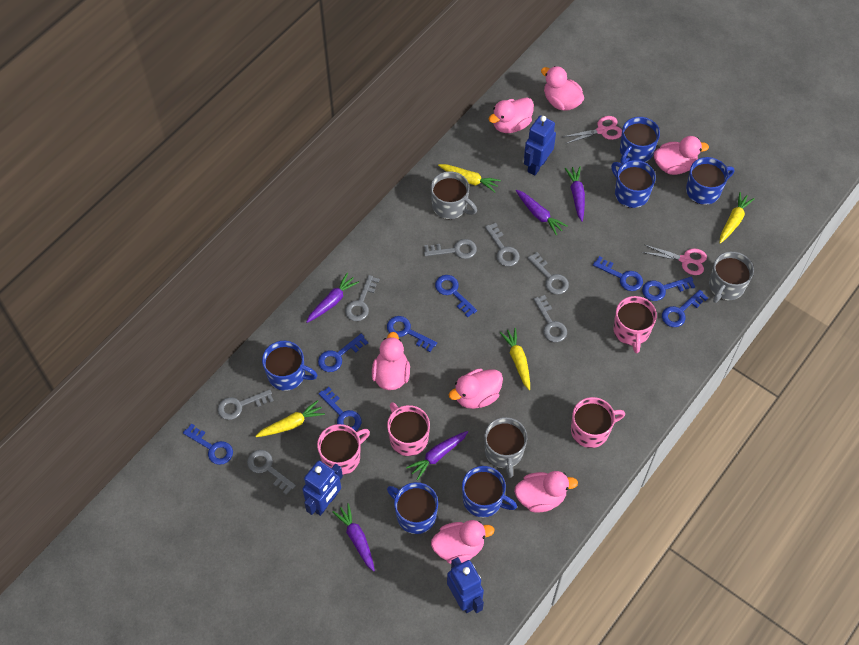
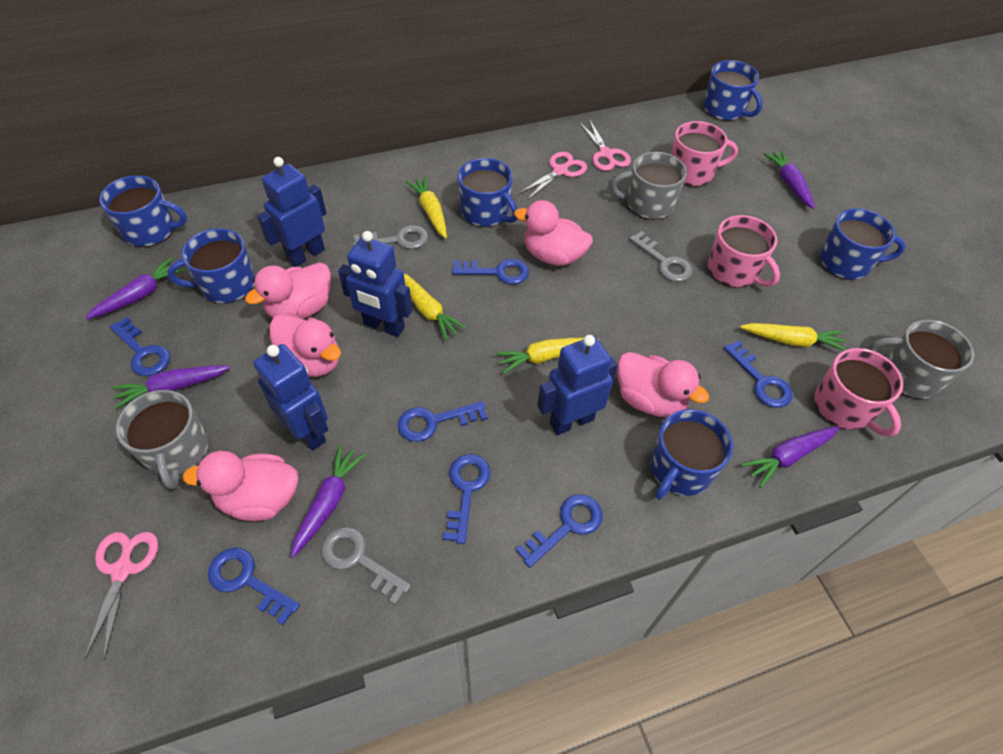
blue key: [183,423,233,465] [318,334,368,372] [319,387,362,431] [387,316,437,352] [435,275,477,317] [593,256,643,291] [642,277,695,301] [662,290,708,327] = 8 -> [110,317,170,376] [208,547,300,625] [398,401,488,442] [443,454,491,544] [452,259,529,284] [516,494,603,568] [724,340,793,408] = 7
blue robot: [302,461,343,516] [447,557,484,613] [524,116,556,175] = 3 -> [253,344,328,451] [257,157,327,267] [338,231,412,337] [537,335,618,435] = 4
grey key: [217,389,274,420] [247,450,296,495] [345,275,380,321] [424,239,477,259] [485,223,520,266] [527,252,569,295] [534,295,567,342] = 7 -> [321,527,411,605] [353,225,428,249] [629,231,692,282] = 3
pink duck: [372,332,410,390] [431,520,495,564] [449,368,503,409] [489,97,534,133] [514,471,578,513] [541,66,584,111] [654,136,709,175] = 7 -> [183,451,298,521] [245,262,331,319] [270,314,341,377] [514,200,593,266] [617,352,709,417] = 5
pink mug: [317,424,370,475] [387,402,430,456] [571,397,625,448] [613,296,657,353] = 4 -> [671,121,738,187] [708,215,780,288] [814,348,903,437] = 3
pink scissors: [563,116,622,144] [642,245,707,275] = 2 -> [84,532,158,660] [519,152,587,200] [580,119,631,171] = 3

